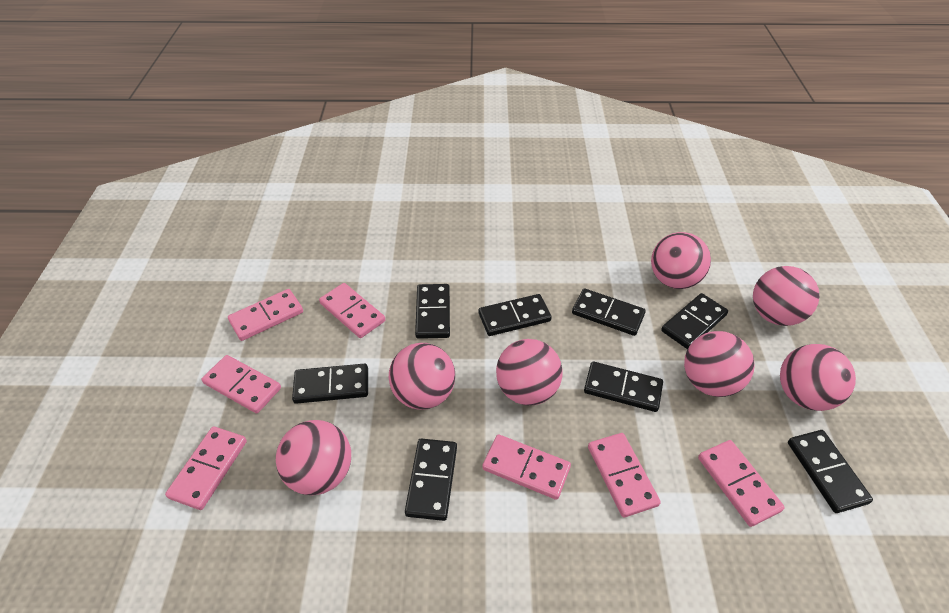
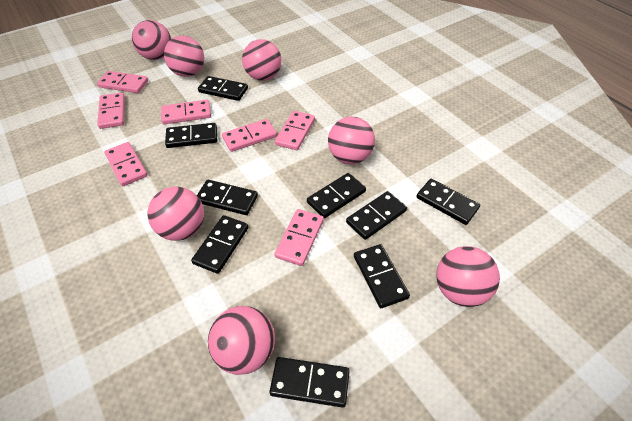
black domino: [292,364,368,404] [405,439,457,521] [415,284,450,339] [479,294,552,336] [572,288,646,336] [584,362,663,412] [661,293,728,349] [788,430,873,513] = 8 -> [165,123,217,148] [191,215,249,274] [197,180,258,215] [198,76,248,101] [269,357,350,408] [307,173,366,218] [346,191,407,240] [354,244,410,308] [416,179,480,225] = 9

